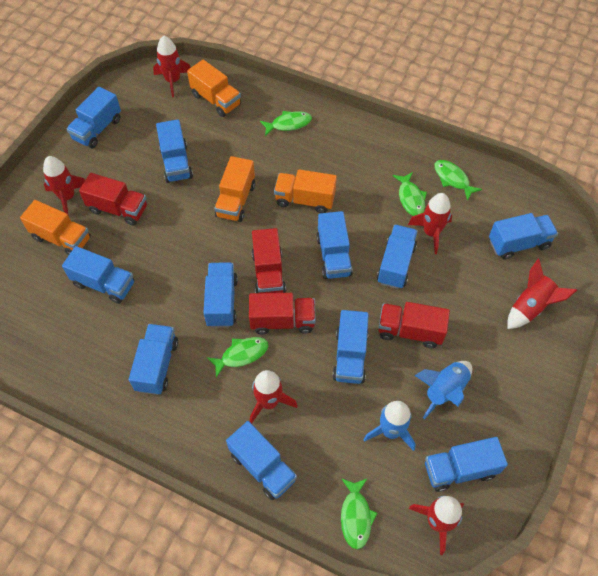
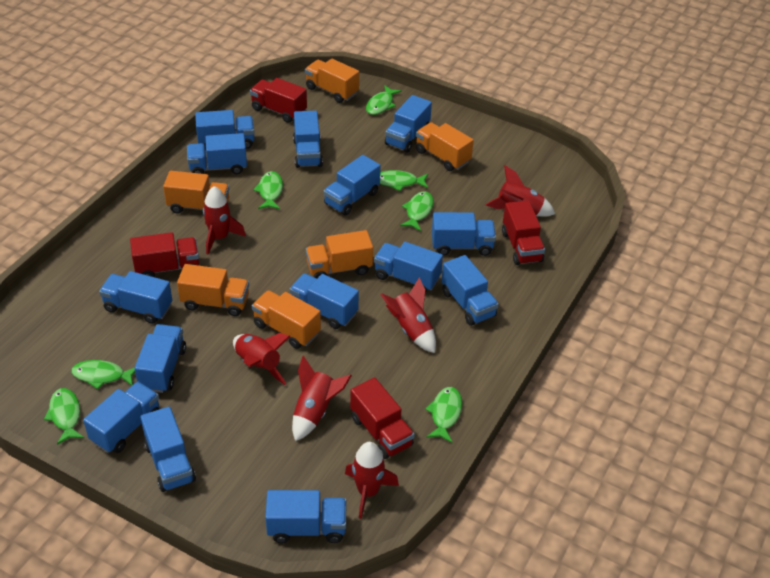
blue rocket: [363,401,415,451] [414,361,472,419] = 2 -> none = 0
blue truck: [62,246,134,304] [66,87,121,148] [129,324,178,395] [156,119,193,183] [204,262,238,327] [226,421,297,500] [316,211,353,279] [332,310,369,384] [377,225,418,289] [425,437,508,492] [489,213,558,260] = 11 -> [83,382,160,453] [99,271,172,324] [134,324,186,393] [140,407,196,492] [187,133,247,174] [195,110,255,151] [265,490,346,543] [289,274,359,329] [293,111,323,168] [323,155,381,215] [374,242,443,293] [385,95,432,152] [432,212,496,256] [441,255,499,326] = 14
green fish: [207,337,269,377] [260,111,312,136] [341,478,377,549] [393,172,427,216] [434,160,482,201] = 5 -> [44,388,84,445] [71,360,135,389] [253,171,283,209] [366,85,402,115] [380,170,428,191] [400,192,434,231] [425,387,462,443] = 7
orange truck: [20,200,91,255] [187,60,241,117] [214,156,255,222] [274,169,337,213] = 4 -> [163,171,229,214] [177,264,249,316] [252,290,321,349] [305,59,359,103] [306,230,373,279] [416,122,474,171] = 6

